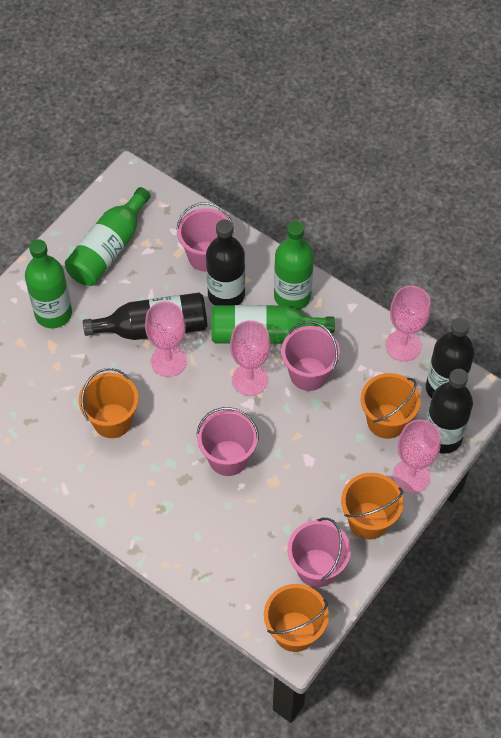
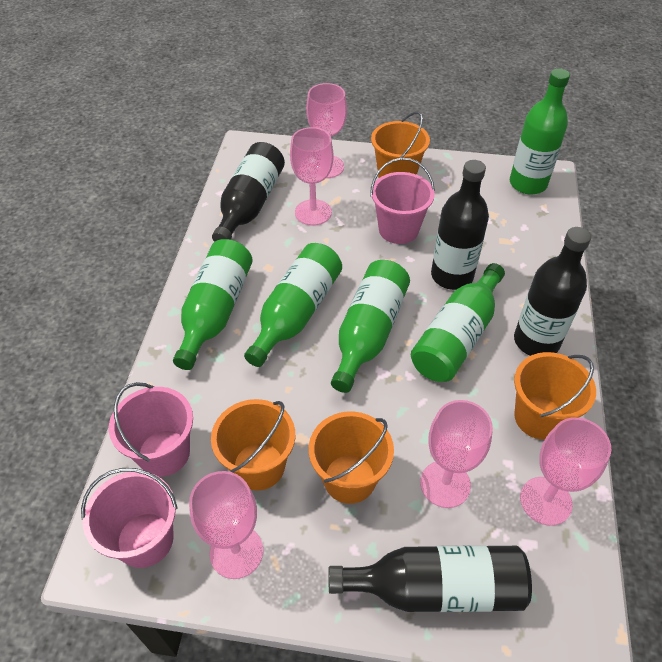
green bottle: [25,239,72,328] [65,187,151,286] [212,305,335,344] [274,221,314,310] = 4 -> [173,239,253,370] [244,243,342,367] [331,260,410,393] [411,263,505,382] [510,69,570,195] = 5
pink bucket: [176,202,234,272] [196,407,259,476] [281,321,340,391] [287,518,351,588] = 4 -> [81,468,178,568] [109,382,193,477] [370,158,435,244] = 3
pink goblet: [145,301,187,377] [230,320,271,396] [386,286,431,361] [393,419,441,494] = 4 -> [189,471,263,579] [290,127,334,226] [306,83,347,178] [420,400,493,508] [520,417,611,526] = 5

